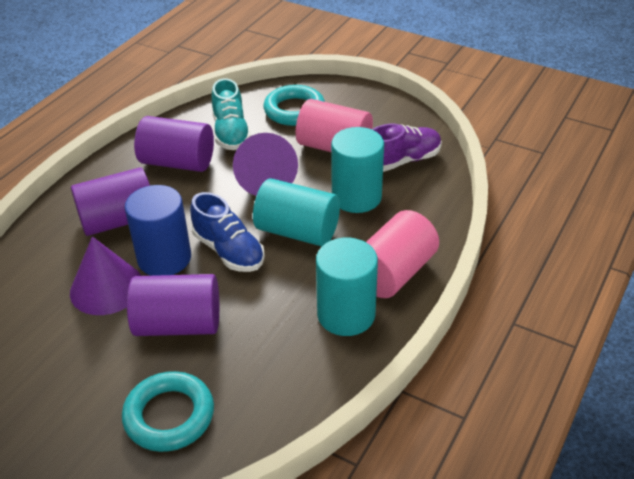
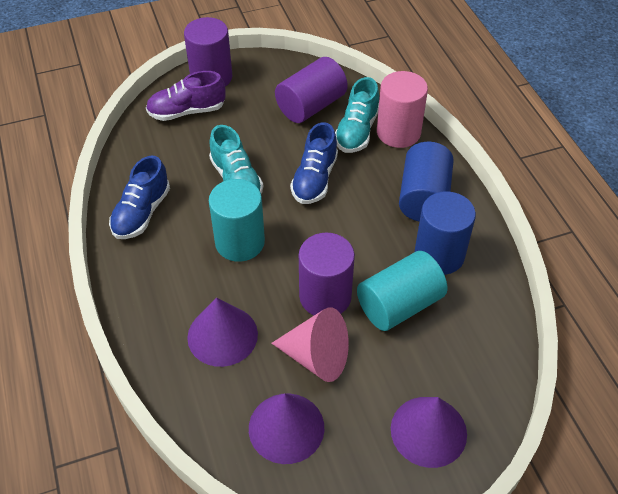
blue cylinder: [125,185,191,276] = 1 -> [399,142,454,222] [415,191,476,275] = 2
blue shoe: [190,192,265,272] = 1 -> [109,156,170,239] [290,122,338,204] = 2
pink cone: none = 0 -> [271,307,349,382] = 1
pink cylinder: [296,99,373,152] [366,210,439,298] = 2 -> [377,71,428,148] = 1
purple cone: [70,236,141,315] [233,133,298,196] = 2 -> [187,297,258,367] [249,393,324,464] [391,397,467,468] = 3
turquoise cylinder: [253,178,340,247] [316,238,378,336] [331,127,384,213] = 3 -> [209,179,265,262] [357,251,447,331] = 2
turquoise ring: [122,371,214,452] [264,85,325,126] = 2 -> none = 0
turquoise shoe: [212,78,251,150] = 1 -> [209,125,263,194] [335,77,379,153] = 2

